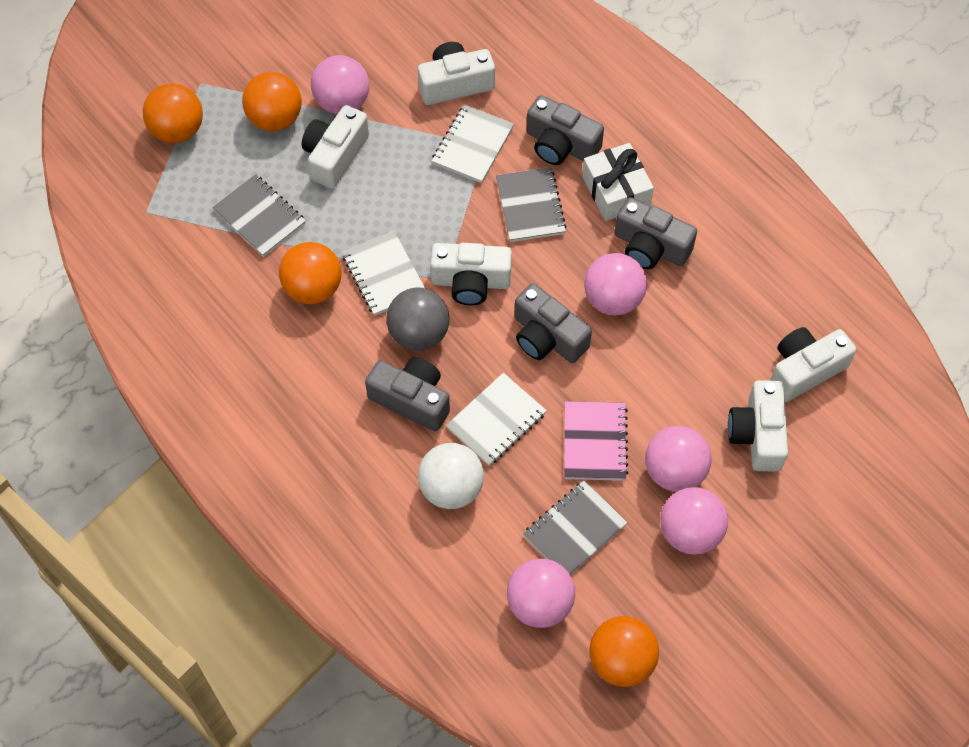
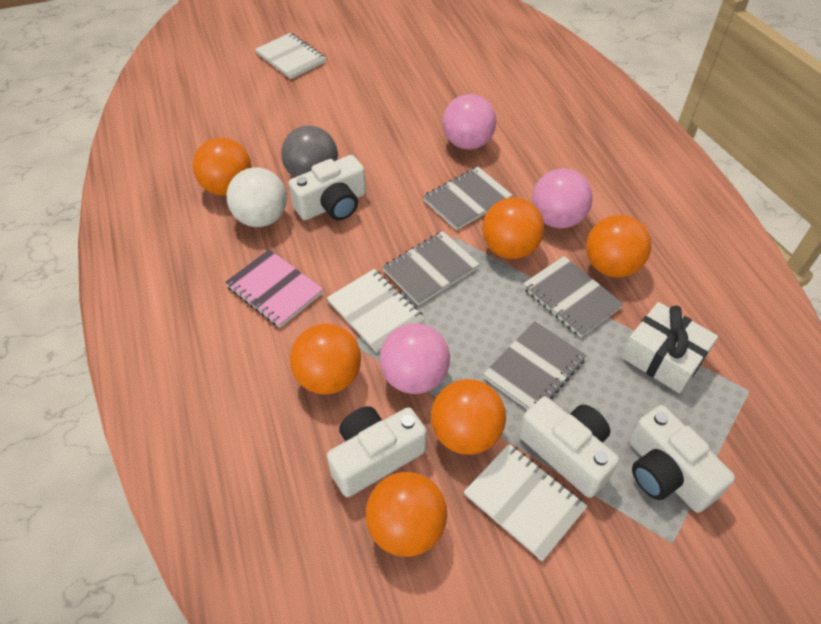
grey camera: [365,357,450,431] [514,283,592,363] [526,95,604,165] [615,197,697,269] = 4 -> none = 0
grey notebook: [212,174,306,257] [496,167,567,242] [523,480,628,575] = 3 -> [382,231,480,306] [423,167,513,230] [483,321,587,410] [523,256,624,338] = 4
orange ball: [143,83,203,143] [242,72,302,131] [279,242,341,304] [589,616,659,687] = 4 -> [193,138,252,196] [290,324,361,395] [366,472,447,557] [431,379,506,455] [482,197,544,259] [586,215,651,278] = 6
pink ball: [311,55,369,114] [507,559,575,628] [584,253,647,315] [645,426,711,492] [660,487,728,555] = 5 -> [379,323,450,394] [442,94,496,150] [532,168,593,228] = 3
white camera: [302,105,369,189] [418,42,495,105] [430,243,512,305] [728,380,788,472] [770,327,856,402] = 5 -> [289,155,366,220] [327,406,427,497] [519,397,619,498] [629,405,735,513] = 4

